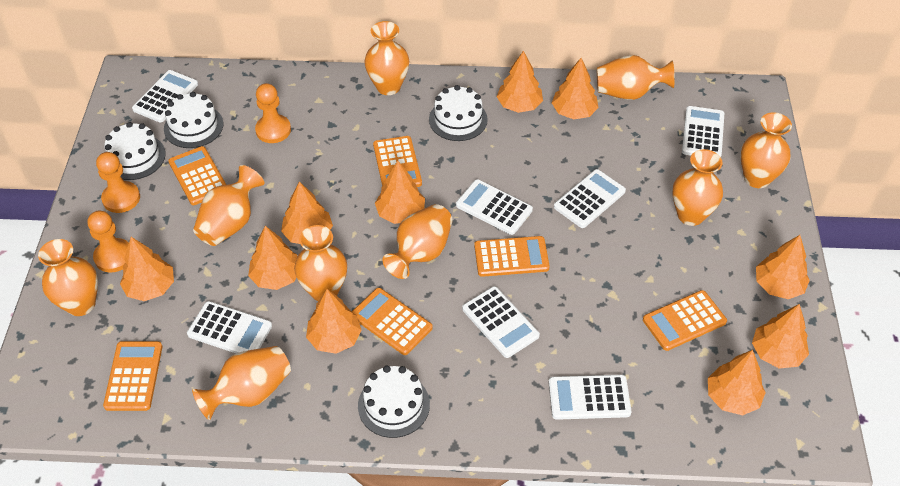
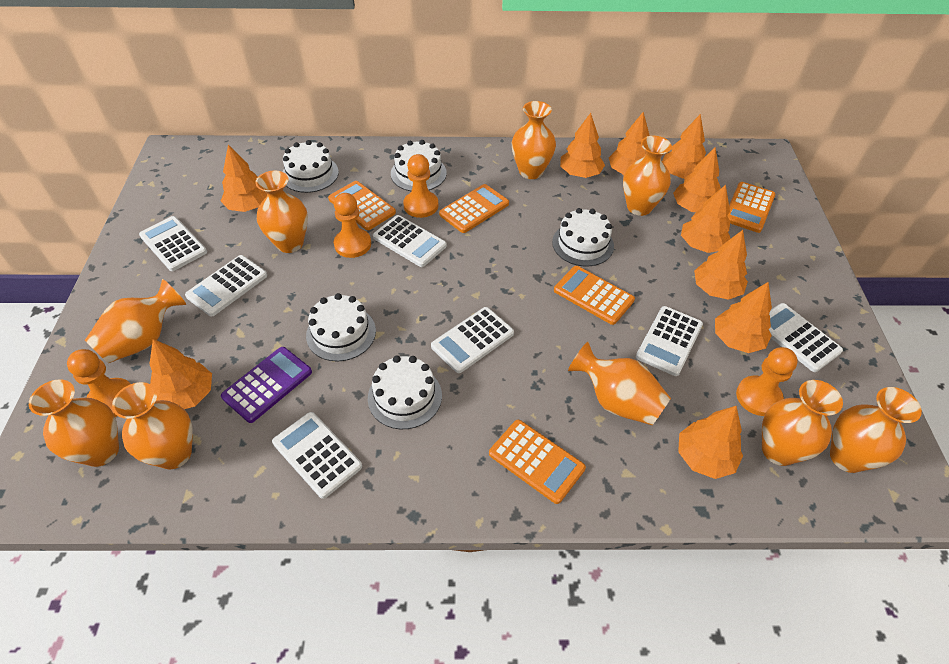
orange calculator: [103,341,162,411] [168,146,226,205] [352,288,433,355] [373,136,422,187] [474,236,550,277] [643,290,727,351] = 6 -> [328,181,396,230] [439,184,509,233] [489,420,586,504] [554,266,635,325] [727,182,776,233] = 5
orange pawn: [87,211,129,273] [96,152,140,213] [255,83,291,143] = 3 -> [67,349,130,417] [334,193,371,258] [403,154,438,218] [736,347,798,416] = 4
purple calculator: none = 0 -> [221,347,312,423] = 1
white cake: [104,122,166,180] [164,92,224,148] [358,365,430,438] [429,85,488,141] = 4 -> [283,140,339,193] [306,293,376,361] [368,355,442,429] [391,140,447,191] [552,208,614,266] = 5

